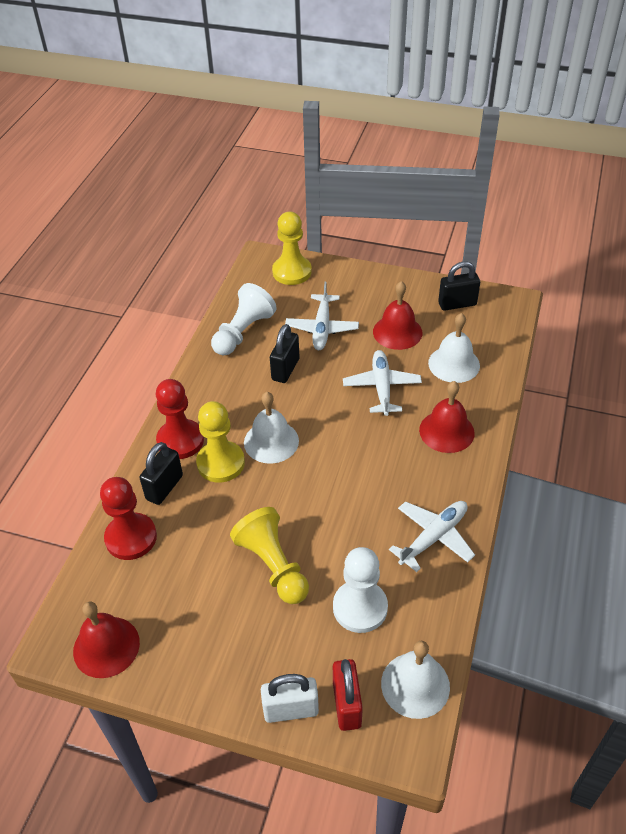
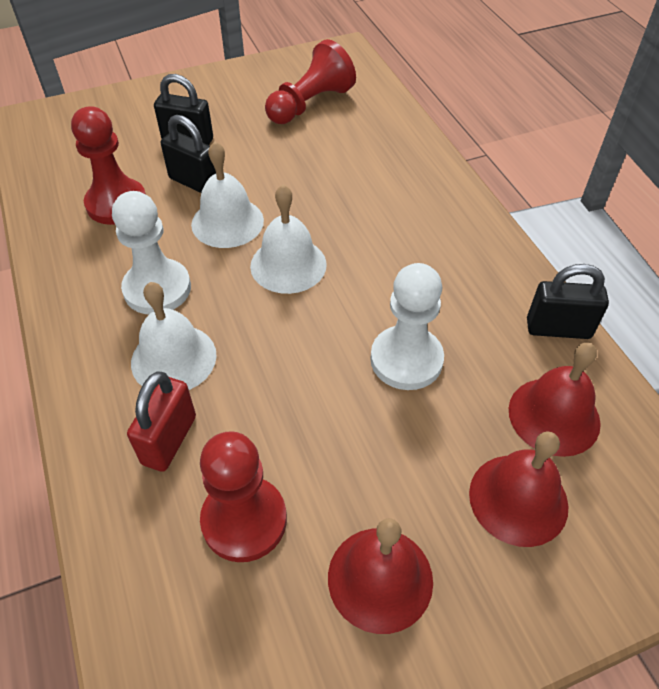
red pawn: [100,477,157,560] [156,379,204,459] = 2 -> [71,106,146,225] [200,431,287,562] [265,39,356,124] = 3
white padlock: [261,674,319,723] = 1 -> none = 0
white plane: [285,282,359,350] [343,350,422,416] [389,501,475,572] = 3 -> none = 0
yellow pawn: [196,401,245,483] [230,507,309,604] [272,212,312,285] = 3 -> none = 0

